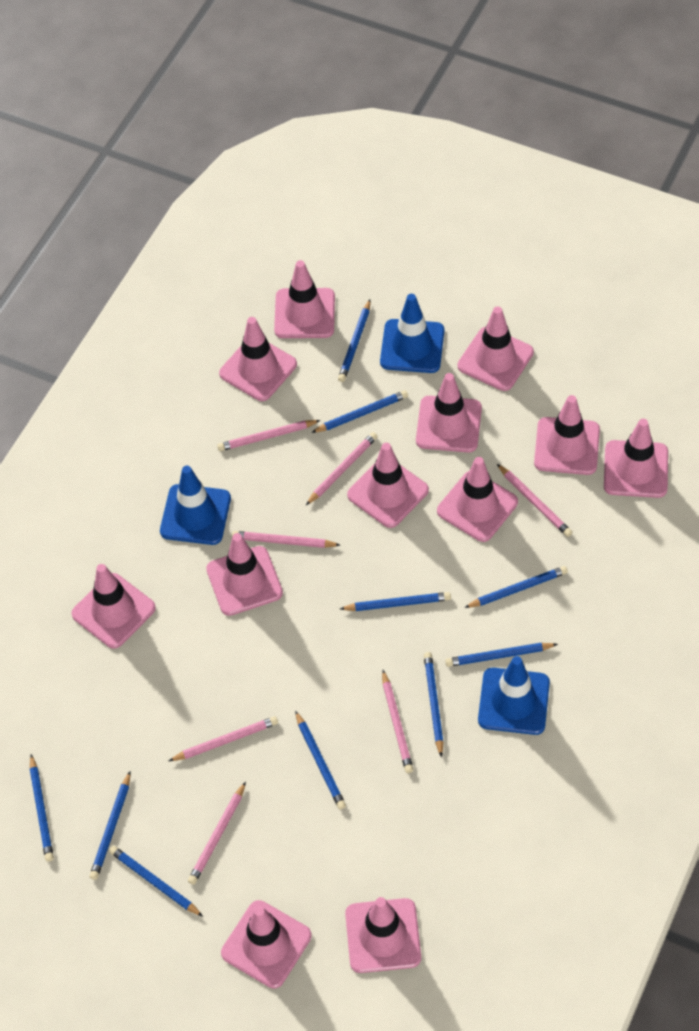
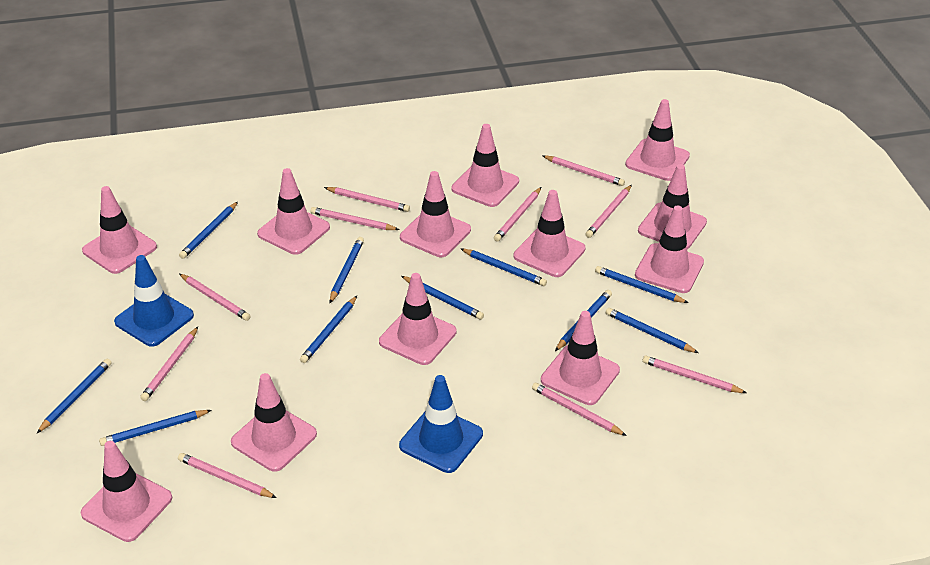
blue traffic cone: [160,466,231,545] [380,294,444,373] [478,656,550,735] = 3 -> [114,255,194,347] [399,375,483,473] = 2
pink pencil: [169,716,278,761] [188,781,246,885] [217,420,321,451] [232,531,340,548] [306,432,378,505] [382,670,414,773] [497,464,572,537] = 7 -> [140,327,198,401] [178,453,277,498] [180,274,250,321] [311,207,400,230] [324,187,410,212] [494,187,541,242] [532,383,627,436] [543,155,625,186] [585,185,632,238] [642,356,747,393] = 10

